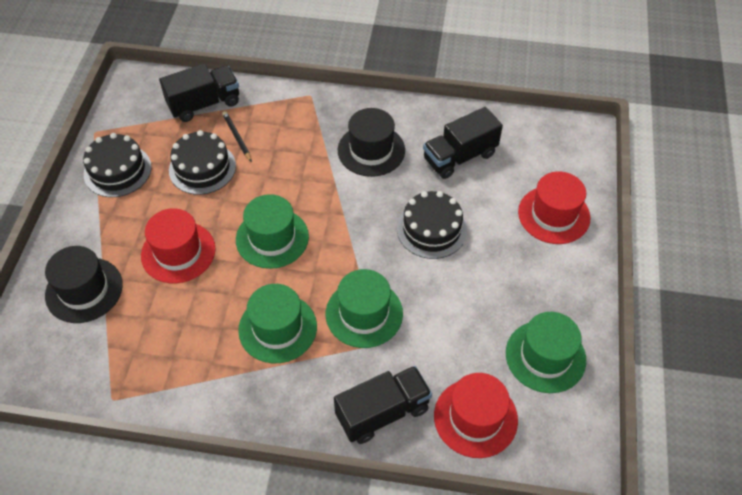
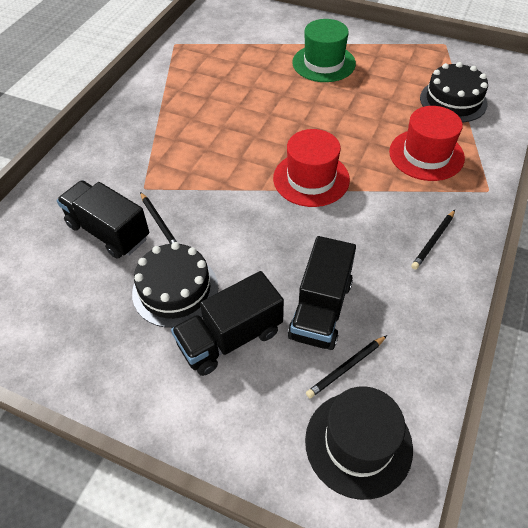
black cake: [83,133,152,197] [169,130,236,195] [397,191,467,259] = 3 -> [132,242,218,328] [420,62,488,122] = 2
black hat: [45,246,123,323] [338,108,405,177] = 2 -> [305,386,413,500] = 1
black pencil: [222,111,252,162] = 1 -> [140,192,178,244] [306,335,387,398] [411,210,455,270] = 3
green hat: [236,194,309,269] [238,284,317,363] [326,269,403,348] [506,312,586,393] = 4 -> [292,19,356,82] = 1
red hat: [141,208,215,283] [434,373,518,458] [518,172,591,244] = 3 -> [273,129,350,207] [389,106,465,181] = 2

